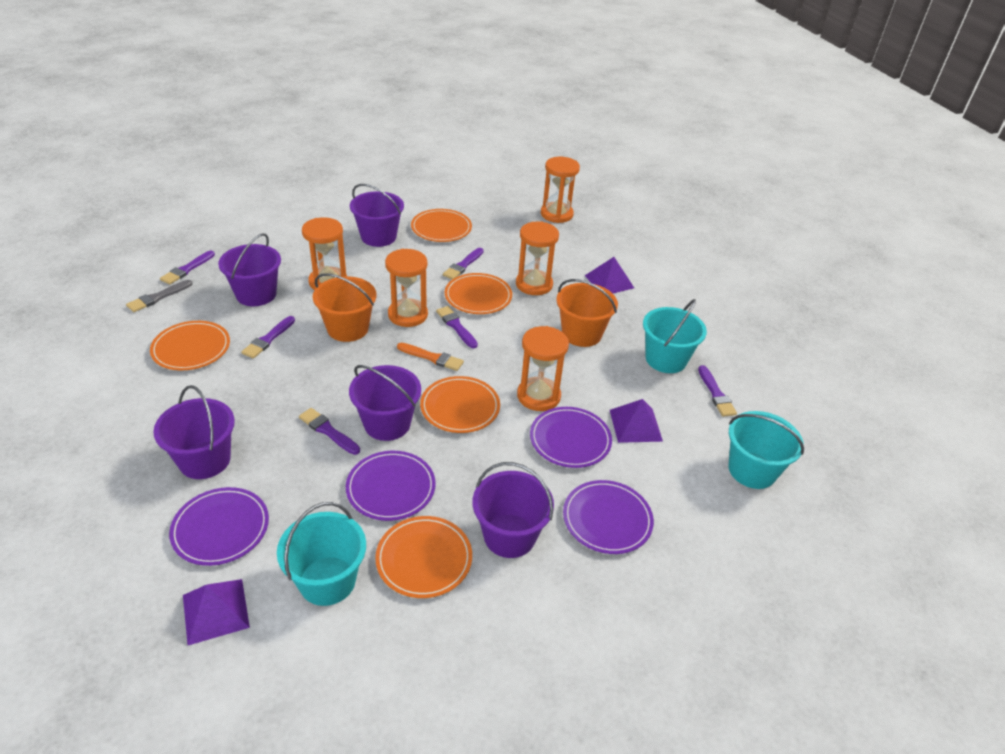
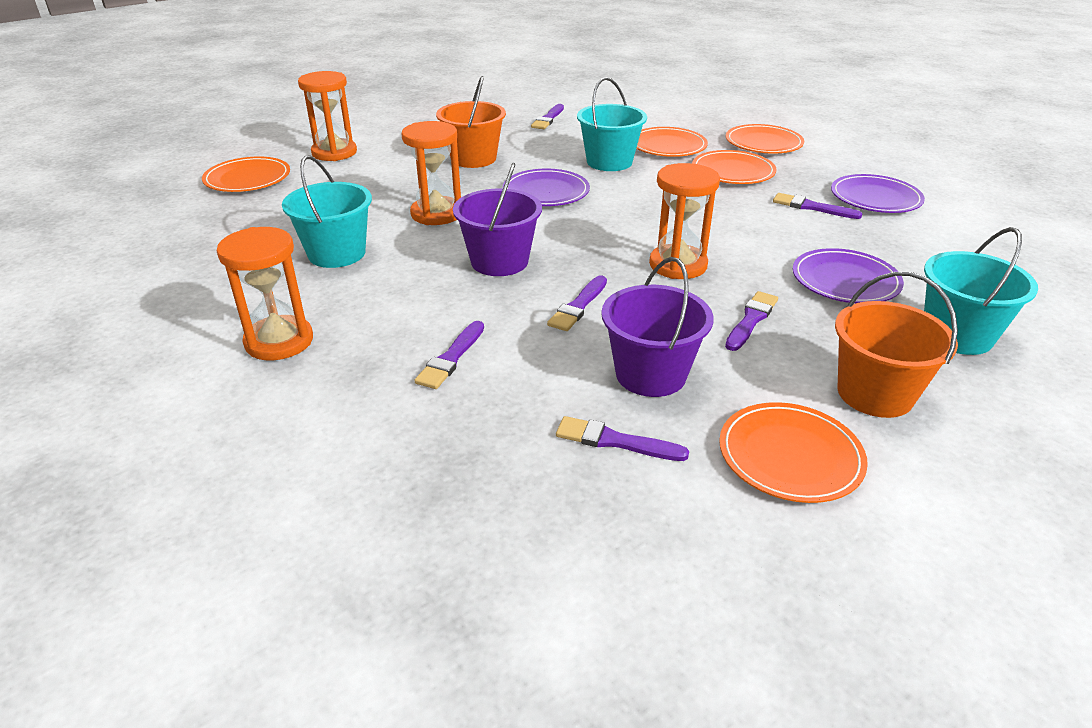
grey brush: [126,280,193,312] = 1 -> none = 0
orange brush: [397,343,464,371] = 1 -> none = 0
orange hourglass: [302,217,347,290] [385,249,428,327] [516,221,559,295] [517,326,569,411] [541,157,580,223] = 5 -> [217,227,313,360] [298,71,357,161] [402,121,461,225] [649,163,720,279] = 4
purple bucket: [153,385,235,479] [218,233,281,306] [349,365,421,441] [350,184,404,247] [473,462,554,558] = 5 -> [453,163,542,276] [601,257,713,397] = 2
purple plate: [169,487,269,566] [346,451,436,521] [530,407,612,468] [563,480,654,554] = 4 -> [503,169,590,206] [793,248,904,303] [831,174,925,213] = 3
purple pyramid: [183,579,250,645] [585,257,634,293] [610,399,663,443] = 3 -> none = 0

